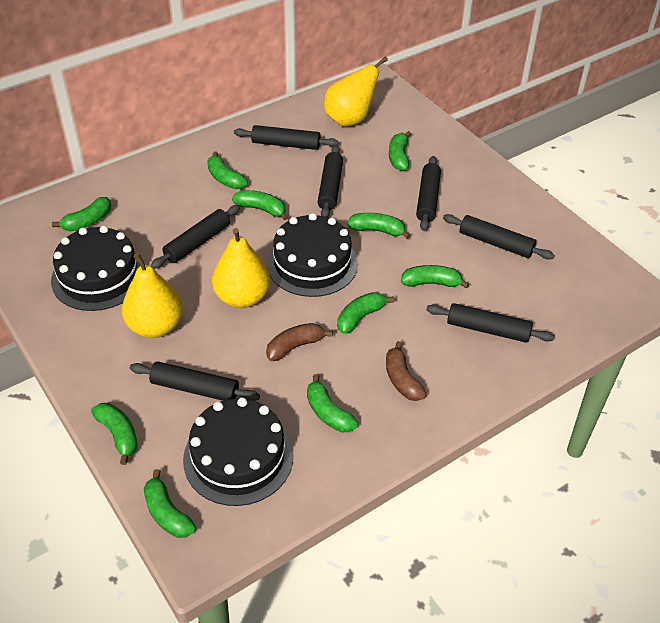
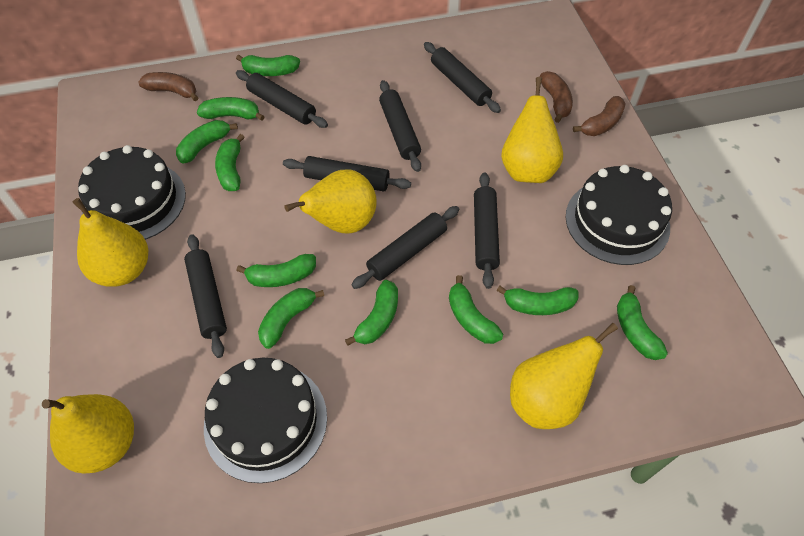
brown banana: [266,323,333,361] [386,341,427,401] = 2 -> [138,72,199,101] [539,71,573,123] [573,96,626,136] = 3
yellow pear: [122,253,183,338] [212,228,270,308] [324,56,388,127] = 3 -> [42,394,134,474] [73,198,148,286] [284,169,377,233] [501,77,563,183] [510,323,618,429] = 5

